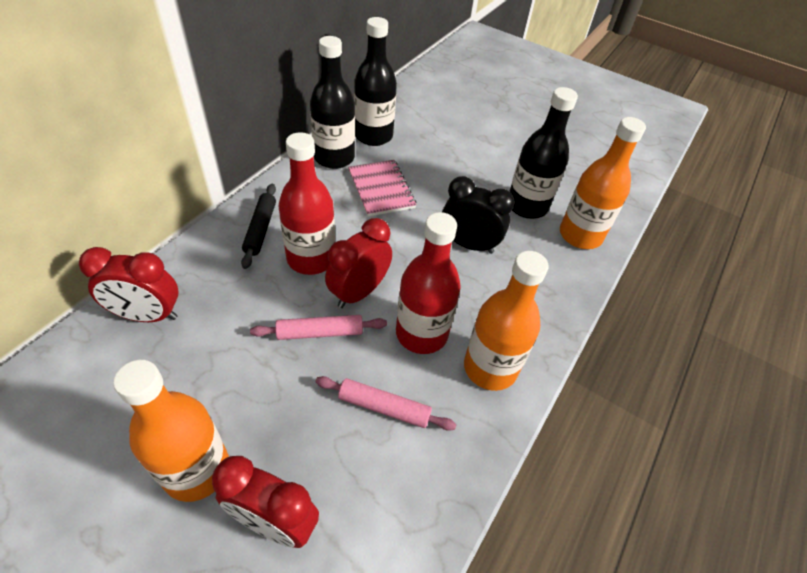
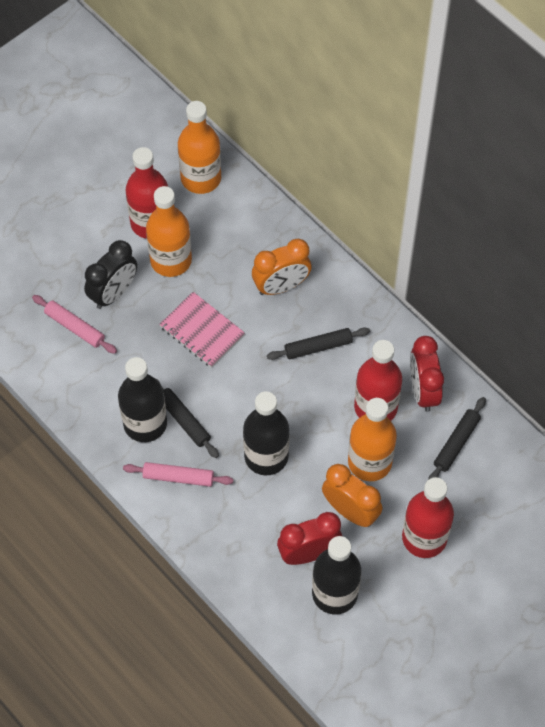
black rolling pin: [241,184,276,269] = 1 -> [156,379,219,458] [267,327,370,360] [428,397,486,480] = 3
orange clock: none = 0 -> [252,239,312,295] [322,464,382,527] = 2
red bottle: [279,132,335,275] [396,212,461,354] = 2 -> [126,147,168,239] [354,340,402,421] [402,477,454,558] = 3
red clock: [79,247,178,322] [212,456,319,548] [325,218,392,308] = 3 -> [277,512,342,565] [410,336,444,412] = 2

